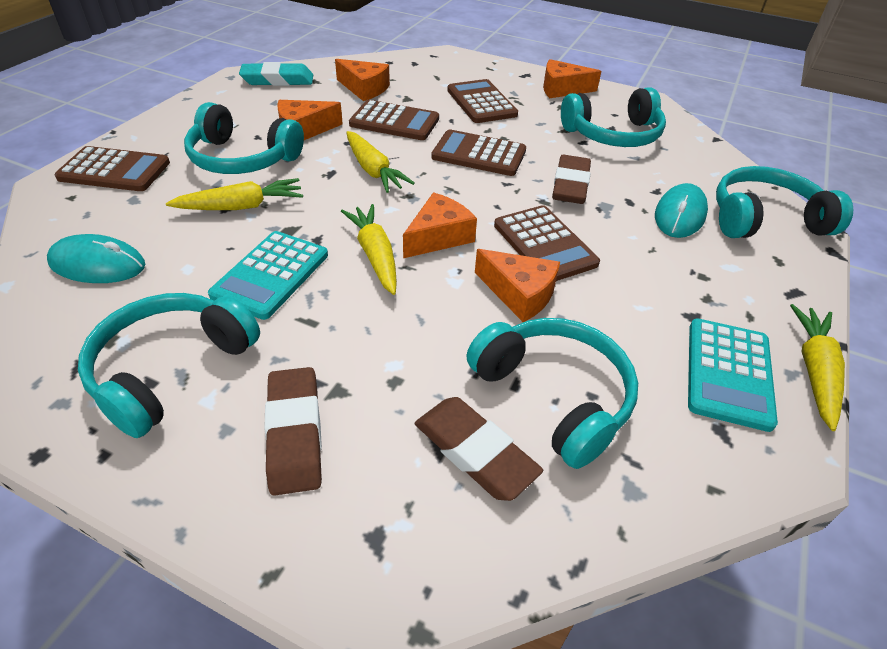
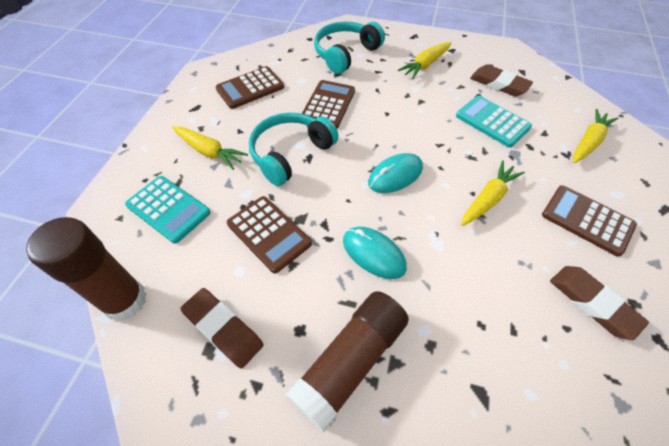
brown calculator: [54,146,170,191] [349,100,439,140] [431,130,526,176] [447,79,518,123] [494,205,600,281] = 5 -> [215,66,284,109] [227,196,312,273] [302,80,355,129] [542,185,637,257] = 4
brown glue stick: none = 0 -> [26,217,147,321] [286,291,409,432] = 2
orange cheese: [277,100,343,140] [335,59,390,101] [403,193,477,258] [475,249,560,322] [543,59,601,98] = 5 -> none = 0
turquoise eraser: [239,62,313,86] = 1 -> none = 0
turquoise headphones: [78,293,260,438] [184,102,304,174] [466,318,638,469] [561,87,666,147] [716,166,853,238] = 5 -> [249,112,339,186] [314,21,385,74] = 2

